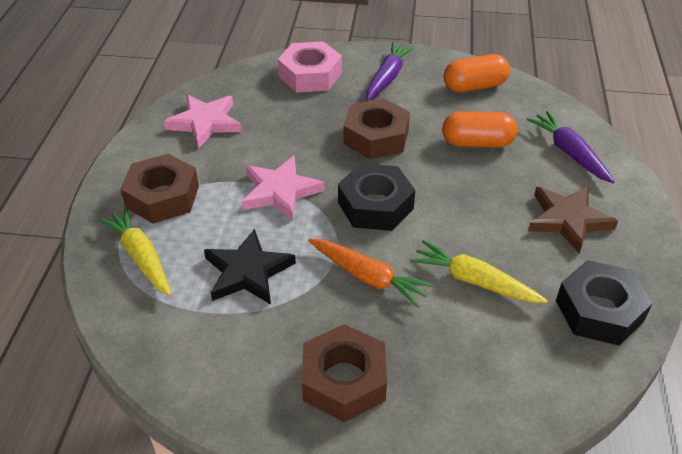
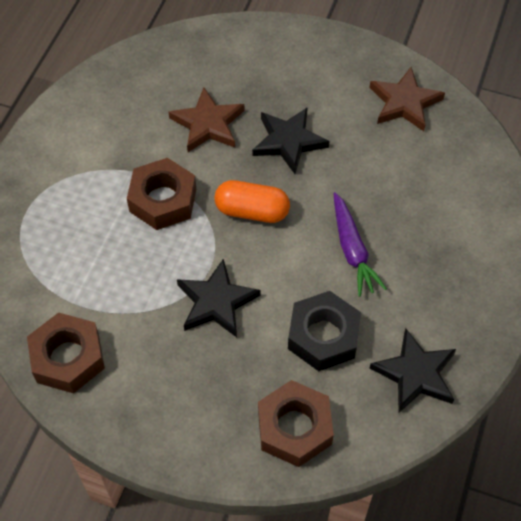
black nut: [338,164,415,231] [556,260,653,346] = 2 -> [288,291,361,371] = 1
black star: [204,229,296,304] = 1 -> [177,258,261,337] [252,107,330,174] [370,328,456,412] = 3
brown star: [528,186,618,254] = 1 -> [169,87,244,152] [369,67,445,131] = 2
orange capsule: [442,111,517,148] [444,54,510,92] = 2 -> [214,180,290,223] = 1
orange carrot: [308,239,434,307] = 1 -> none = 0
pink nut: [278,41,342,93] = 1 -> none = 0
pink star: [164,95,241,149] [242,155,324,221] = 2 -> none = 0
purple carrot: [366,42,415,101] [527,111,615,184] = 2 -> [333,192,387,297] = 1
yellow carrot: [98,206,171,296] [410,240,548,303] = 2 -> none = 0

